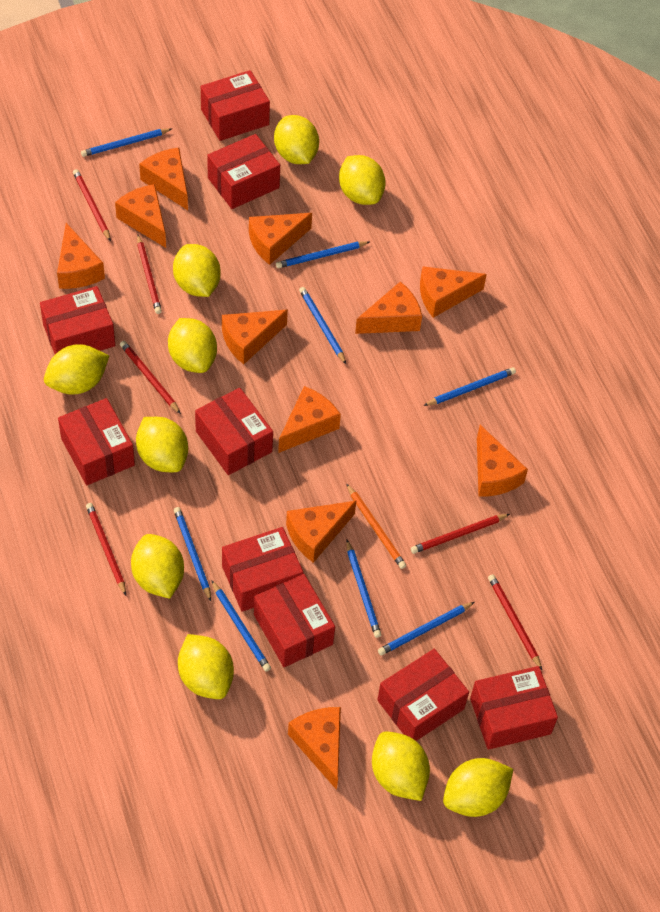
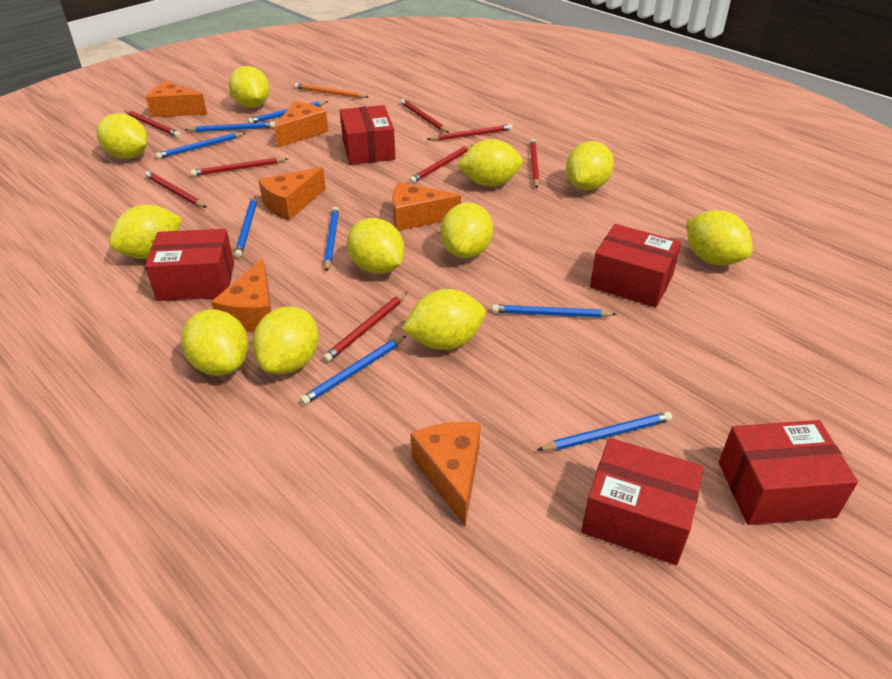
orange cheese: [57,223,105,289] [115,184,166,248] [139,148,188,210] [222,310,288,364] [249,213,312,265] [278,386,341,453] [286,501,356,563] [288,707,341,790] [355,282,422,334] [420,266,487,318] [477,425,528,497] = 11 -> [146,81,207,117] [211,259,272,332] [259,167,326,221] [274,101,329,148] [392,182,461,231] [411,422,481,526] = 6
red box: [40,286,115,354] [58,398,135,485] [195,388,273,475] [201,70,270,141] [207,134,280,209] [222,527,303,612] [254,574,335,667] [377,649,469,741] [470,666,558,750] = 9 -> [145,229,234,301] [340,105,396,165] [581,438,704,565] [590,224,681,308] [719,420,858,525] = 5
red pencil: [73,169,111,241] [86,503,126,595] [120,341,181,414] [137,235,162,314] [411,514,510,554] [488,574,542,670] = 6 -> [125,110,180,137] [145,171,207,208] [191,157,288,176] [323,292,407,362] [400,99,449,133] [409,145,473,183] [427,124,513,141] [530,139,539,188] = 8
yellow lemon: [44,344,109,395] [131,534,184,599] [136,417,188,472] [168,318,217,373] [173,244,221,297] [178,634,234,699] [274,115,319,164] [339,155,386,205] [372,731,430,801] [443,758,513,817] = 10 -> [96,113,148,159] [109,205,182,259] [181,309,249,376] [229,66,270,108] [252,306,319,374] [347,218,405,274] [402,289,486,350] [441,203,493,258] [457,139,523,187] [566,141,614,190] [686,210,753,265] = 11

